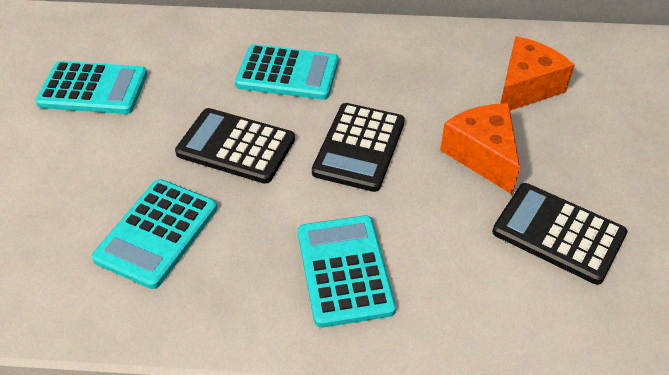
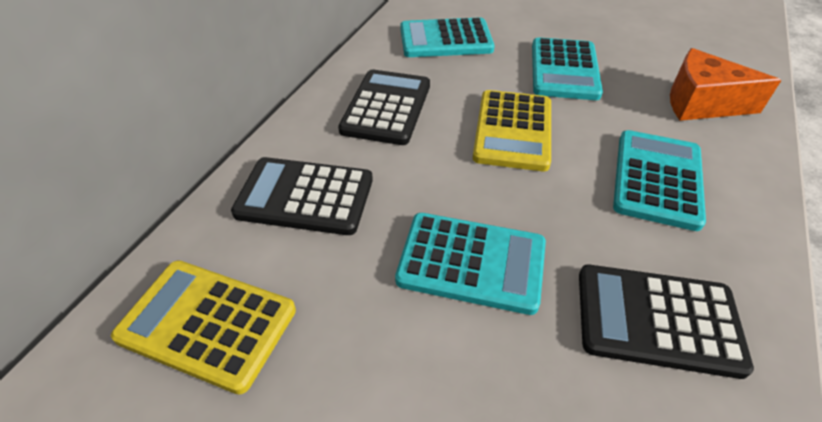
orange cheese: [440,104,520,194] [500,36,575,110] = 2 -> [670,48,782,121] = 1
yellow calculator: none = 0 -> [111,260,296,395] [473,90,551,171] = 2

